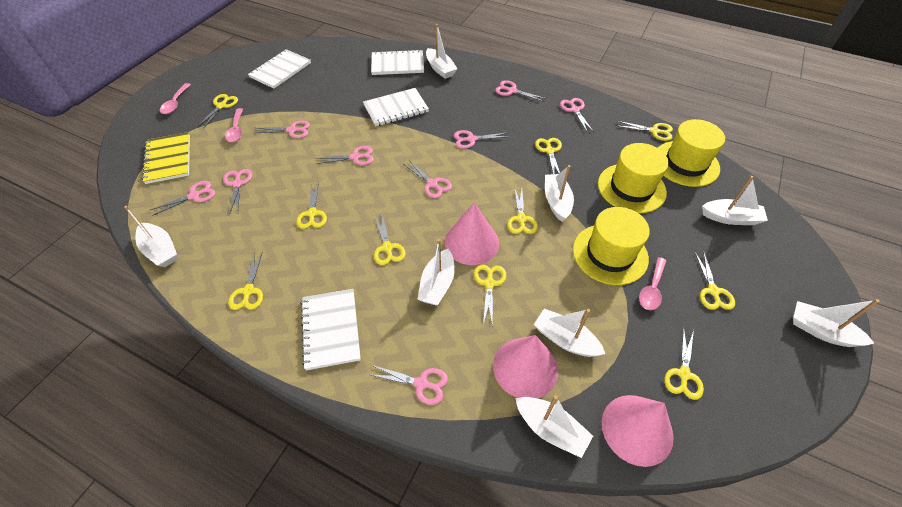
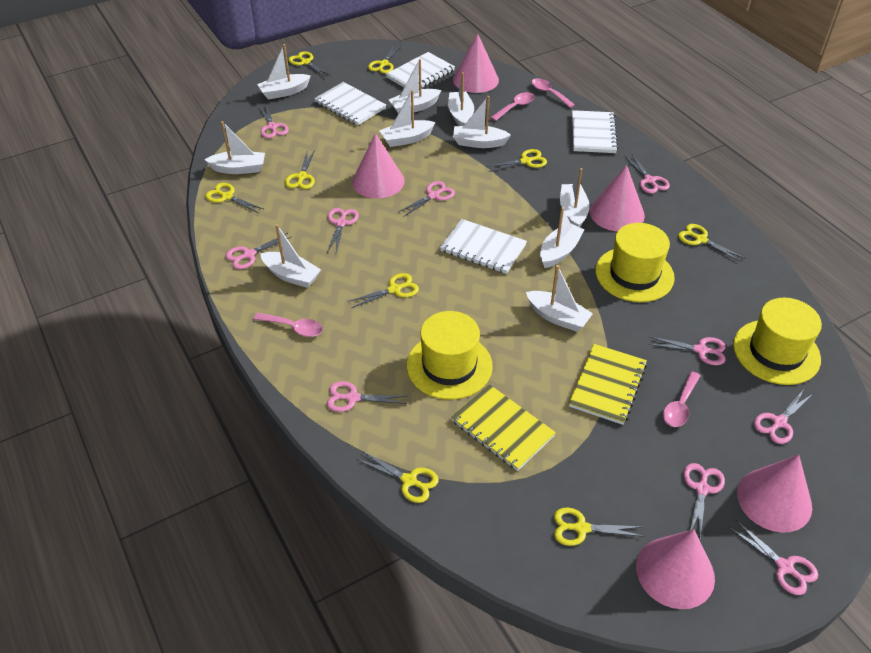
pink cone: [445,202,499,265] [493,335,558,398] [602,395,674,467] = 3 -> [352,133,405,198] [453,34,499,93] [590,165,645,231] [636,529,715,609] [737,455,812,533] = 5
pink scissors: [150,181,215,216] [223,169,252,214] [256,120,310,138] [316,146,374,165] [368,365,448,405] [404,160,452,198] [454,130,510,149] [495,80,546,102] [560,98,594,133] = 9 -> [225,233,291,269] [259,105,289,138] [327,208,359,253] [327,381,408,412] [398,181,455,217] [625,154,670,193] [648,336,726,365] [684,463,725,538] [730,520,818,595] [754,388,813,444] = 10
pink spoon: [160,83,191,114] [225,108,243,142] [639,257,666,310] = 3 -> [254,313,323,337] [490,92,534,121] [532,78,575,108] [663,371,700,427] = 4
white boat: [124,205,177,267] [417,239,455,306] [426,24,458,79] [515,395,593,458] [534,308,605,357] [545,165,574,222] [702,176,768,225] [793,299,880,347] = 8 -> [204,121,265,174] [257,44,311,100] [260,224,321,288] [379,90,435,147] [389,59,441,114] [448,72,474,126] [453,96,511,148] [526,265,593,332] [540,207,584,268] [560,168,590,227] = 10
yellow notebook: [142,132,190,184] = 1 -> [451,384,556,471] [569,344,647,425] = 2
yellow scissors: [197,94,238,129] [228,251,263,310] [296,181,327,229] [374,214,406,265] [474,265,507,325] [507,187,538,234] [535,138,562,174] [617,121,673,141] [664,327,704,400] [695,251,735,310] = 10 -> [205,183,263,213] [285,150,315,189] [289,51,330,78] [348,273,419,308] [358,452,439,503] [368,45,401,74] [486,149,547,172] [554,508,645,546] [678,224,745,262] = 9

